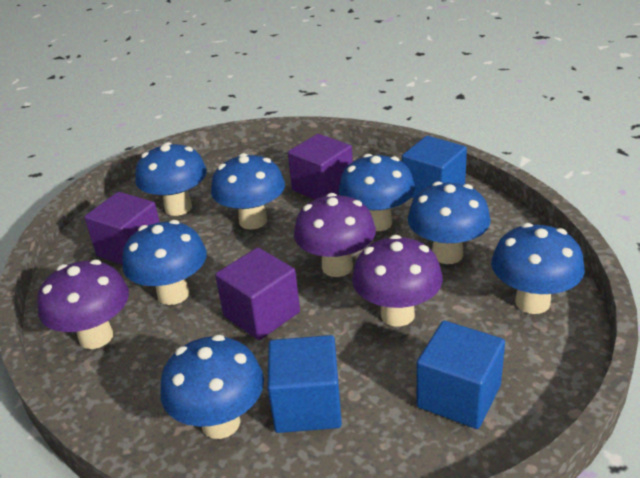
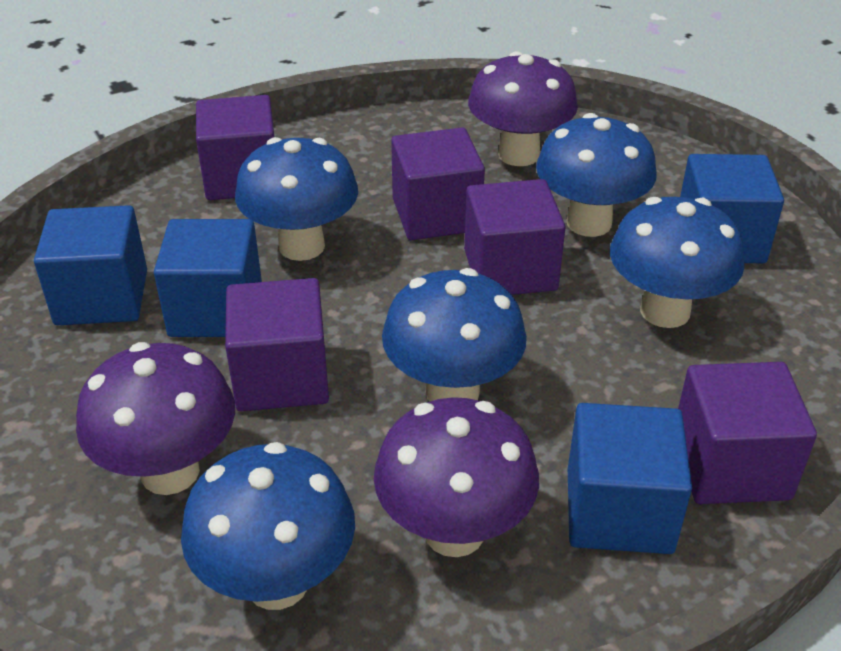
blue cube: [267,335,342,433] [402,136,467,198] [417,321,505,429] = 3 -> [34,205,147,325] [154,219,262,337] [568,403,692,554] [680,154,784,263] = 4
blue mushroom: [122,220,207,305] [135,142,207,216] [160,335,264,439] [211,153,285,229] [339,154,415,231] [408,181,491,264] [491,223,585,314] = 7 -> [181,442,355,610] [235,137,358,261] [382,268,527,402] [536,113,657,237] [610,197,744,328] = 5
purple cube: [84,192,160,265] [215,247,300,340] [288,134,353,200] = 3 -> [196,95,274,200] [225,278,329,411] [391,128,485,240] [464,179,566,295] [678,362,817,504] = 5

